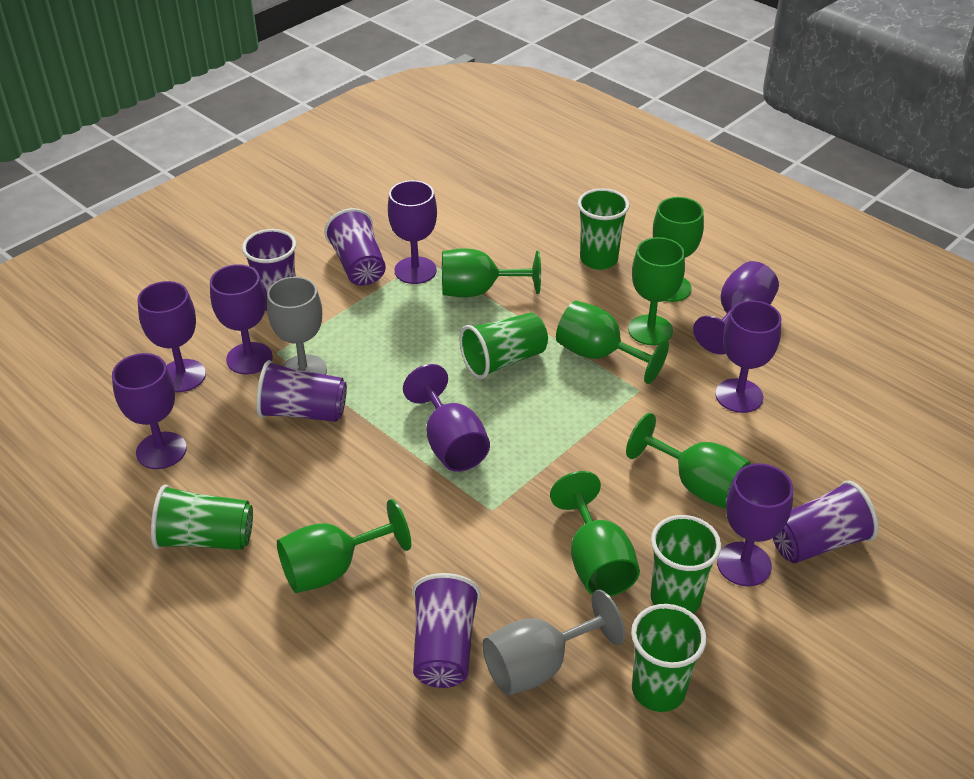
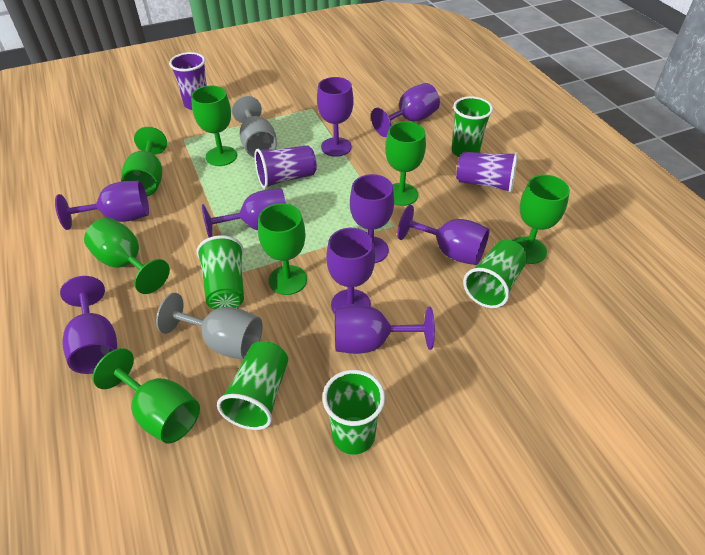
purple cup: [242,229,296,311] [256,360,347,422] [324,208,386,286] [412,573,480,688] [773,480,879,563] = 5 -> [169,52,207,110] [255,145,317,189] [456,152,518,193] = 3
purple goblet: [112,353,187,469] [137,281,206,392] [210,264,273,374] [388,180,437,284] [403,364,490,472] [693,261,779,355] [715,300,781,413] [717,463,793,586] = 8 -> [55,181,149,230] [60,276,117,374] [202,189,286,238] [317,77,354,157] [326,228,375,314] [335,305,435,354] [350,174,394,263] [371,83,440,137] [397,205,490,265] = 9

